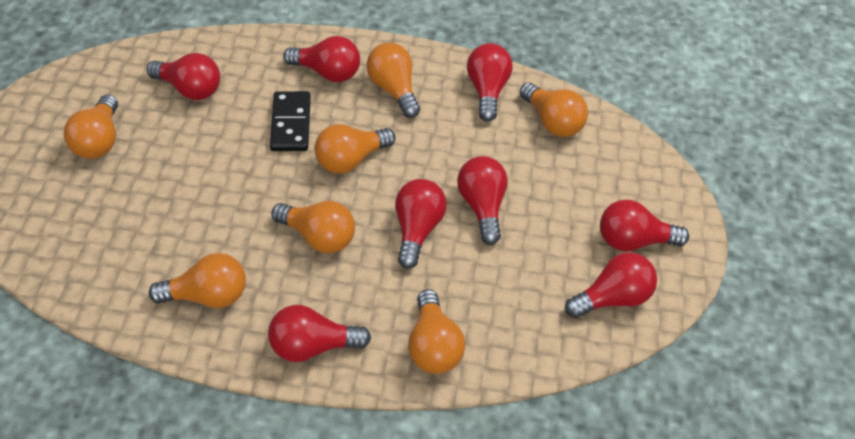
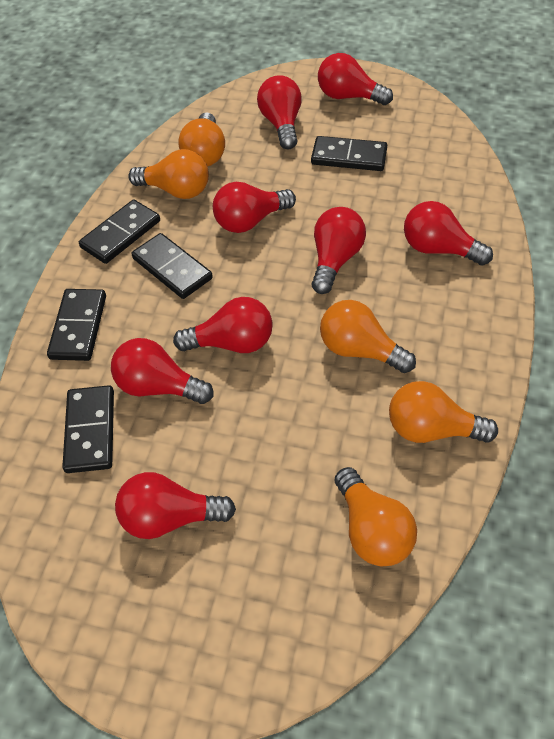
black domino: [270,91,311,151] = 1 -> [47,289,106,361] [62,385,114,473] [79,200,160,264] [132,233,213,299] [311,136,387,171] = 5
orange light bulb: [64,94,118,159] [149,253,246,308] [272,201,355,253] [315,124,396,174] [367,43,420,118] [408,289,465,374] [520,82,588,137] = 7 -> [128,149,209,199] [178,112,225,167] [320,300,416,373] [335,467,417,566] [389,381,498,443] = 5

